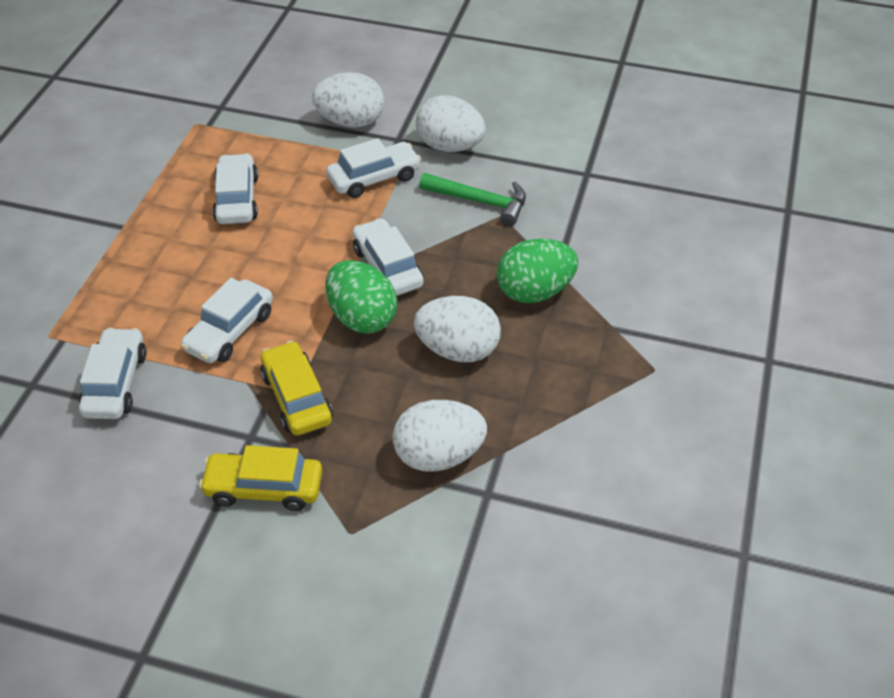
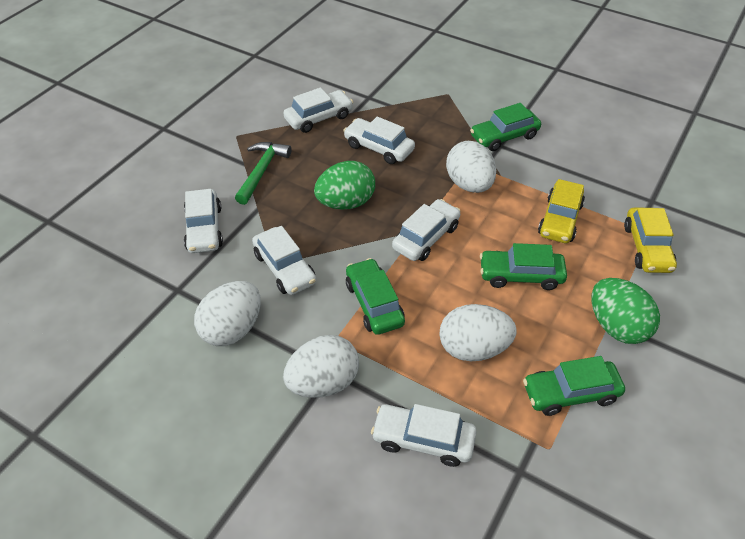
green car: none = 0 -> [346,258,405,335] [470,103,541,151] [480,243,567,290] [523,356,625,416] = 4
white car: [79,327,146,419] [181,278,273,363] [213,153,258,224] [326,138,421,198] [353,218,423,296] = 5 -> [184,189,223,253] [252,226,316,295] [283,87,353,133] [343,117,415,164] [371,404,477,467] [392,199,460,261] = 6

